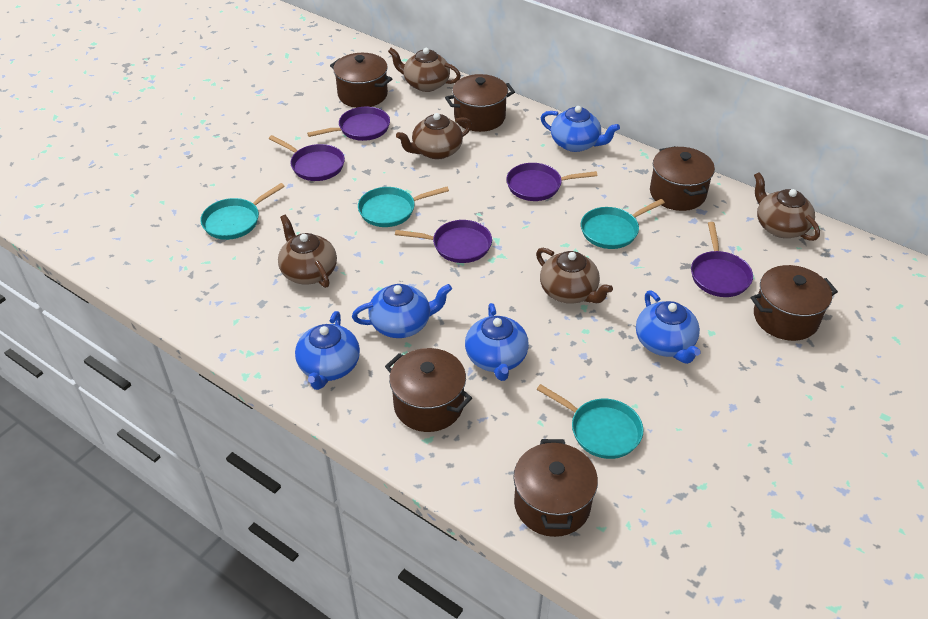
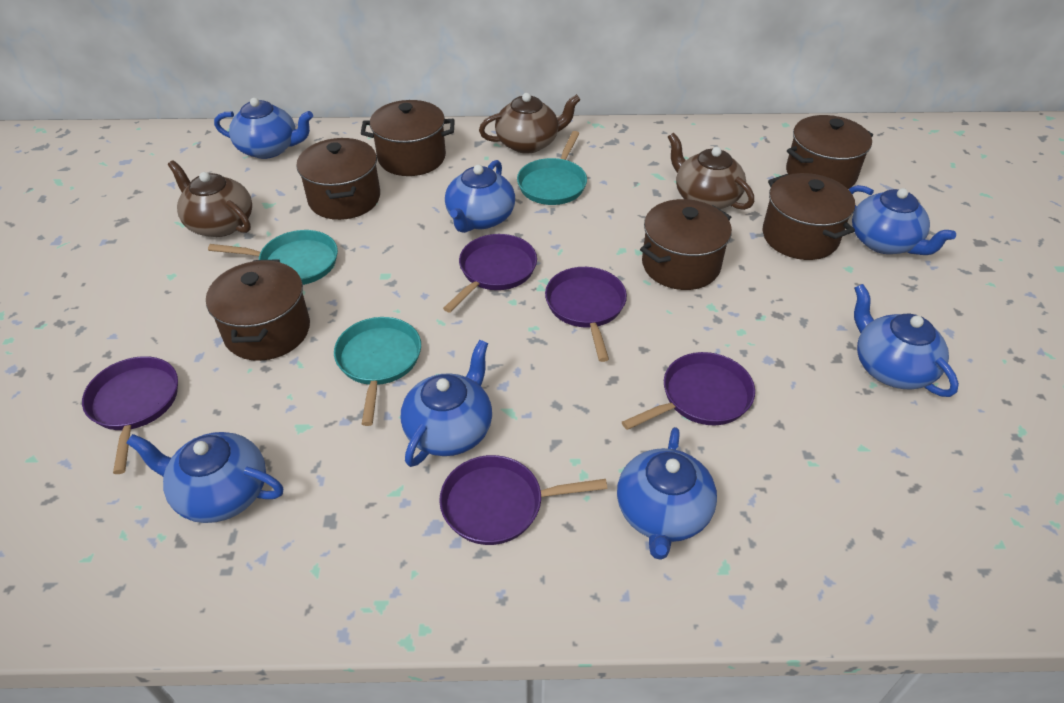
blue teapot: [295,311,360,390] [352,284,452,338] [465,303,529,381] [541,106,620,152] [636,290,701,364] = 5 -> [126,432,283,523] [214,98,313,159] [401,340,492,467] [445,160,515,233] [617,427,717,560] [849,185,956,255] [854,284,959,397] = 7
brown teapot: [278,215,337,288] [388,48,461,92] [396,113,472,159] [536,248,613,304] [754,172,820,241] = 5 -> [168,160,252,237] [479,93,581,154] [668,133,754,210] = 3
turquoise pan: [200,183,285,240] [358,187,449,227] [536,384,643,459] [581,199,665,249] = 4 -> [208,230,338,285] [334,317,421,426] [517,131,587,205] = 3

